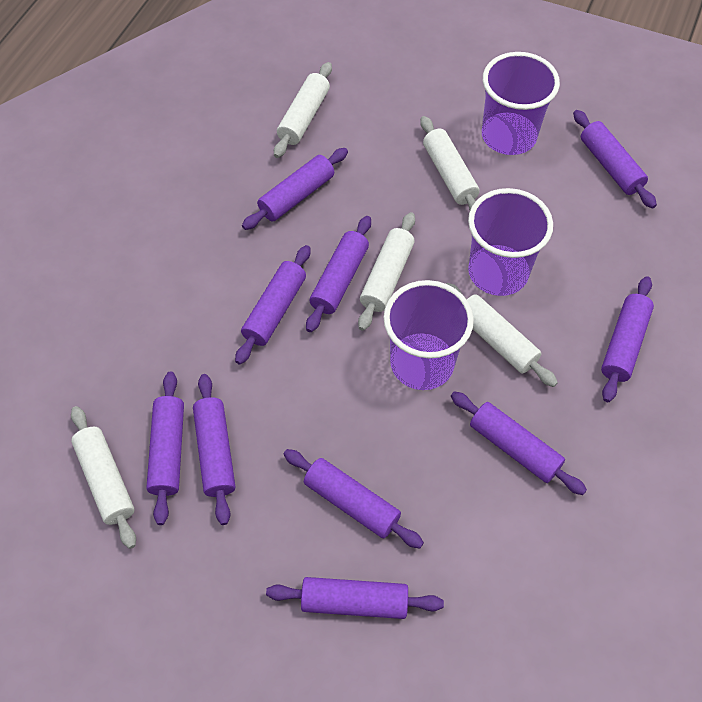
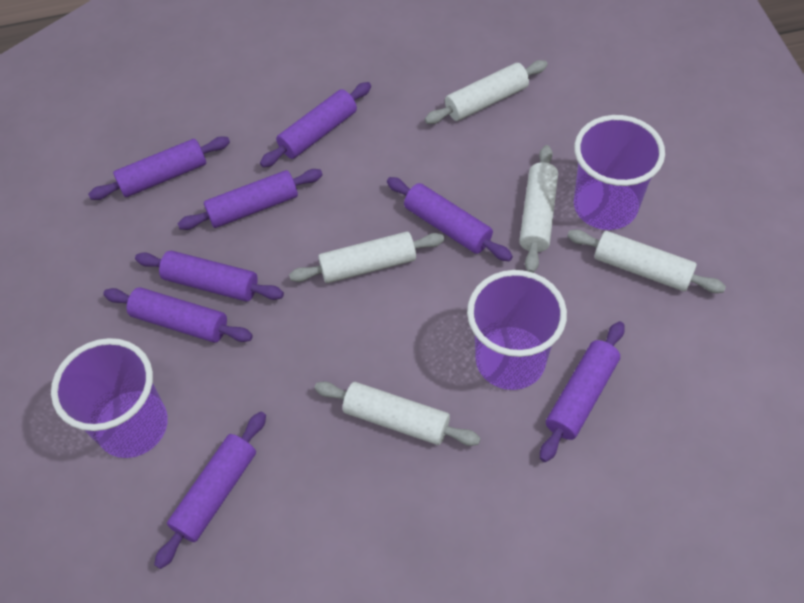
purple rolling pin: [146,371,184,525] [193,374,235,525] [235,245,310,365] [242,148,348,230] [266,577,444,619] [284,449,424,549] [306,216,371,332] [451,391,587,495] [573,110,657,209] [601,276,654,402] = 10 -> [88,136,230,200] [103,287,253,343] [135,251,284,302] [154,411,266,569] [177,169,323,230] [260,82,371,168] [387,177,513,261] [540,321,625,462] = 8

